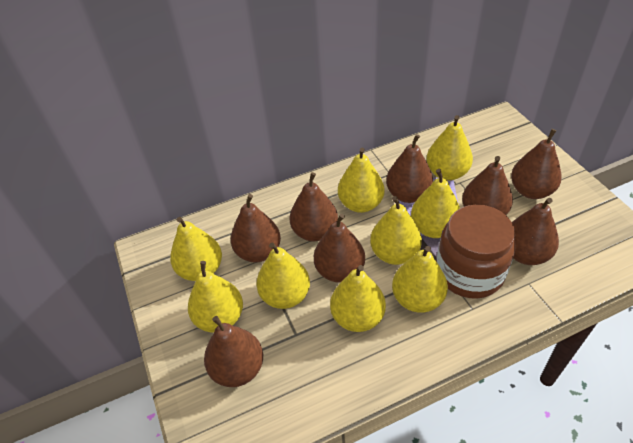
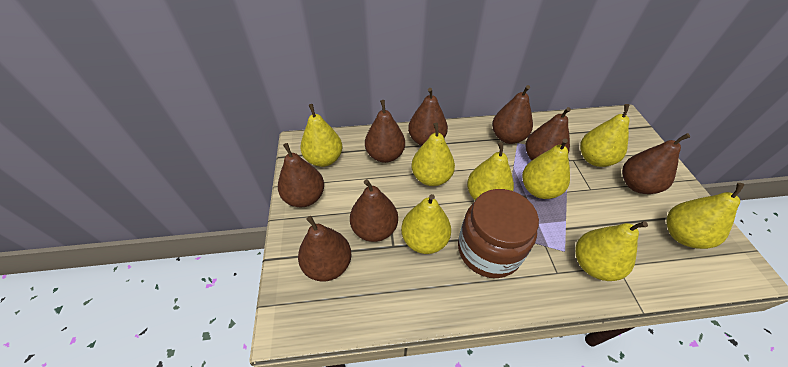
yellow pear: [170,217,222,281] [188,261,243,332] [256,243,310,309] [330,265,386,332] [338,148,385,213] [370,196,422,265] [392,246,448,313] [411,169,460,238] [426,115,473,181] = 9 -> [300,104,342,167] [401,194,451,254] [411,123,455,186] [467,142,514,200] [522,139,570,199] [575,221,648,281] [580,104,630,167] [666,183,745,249] = 8

